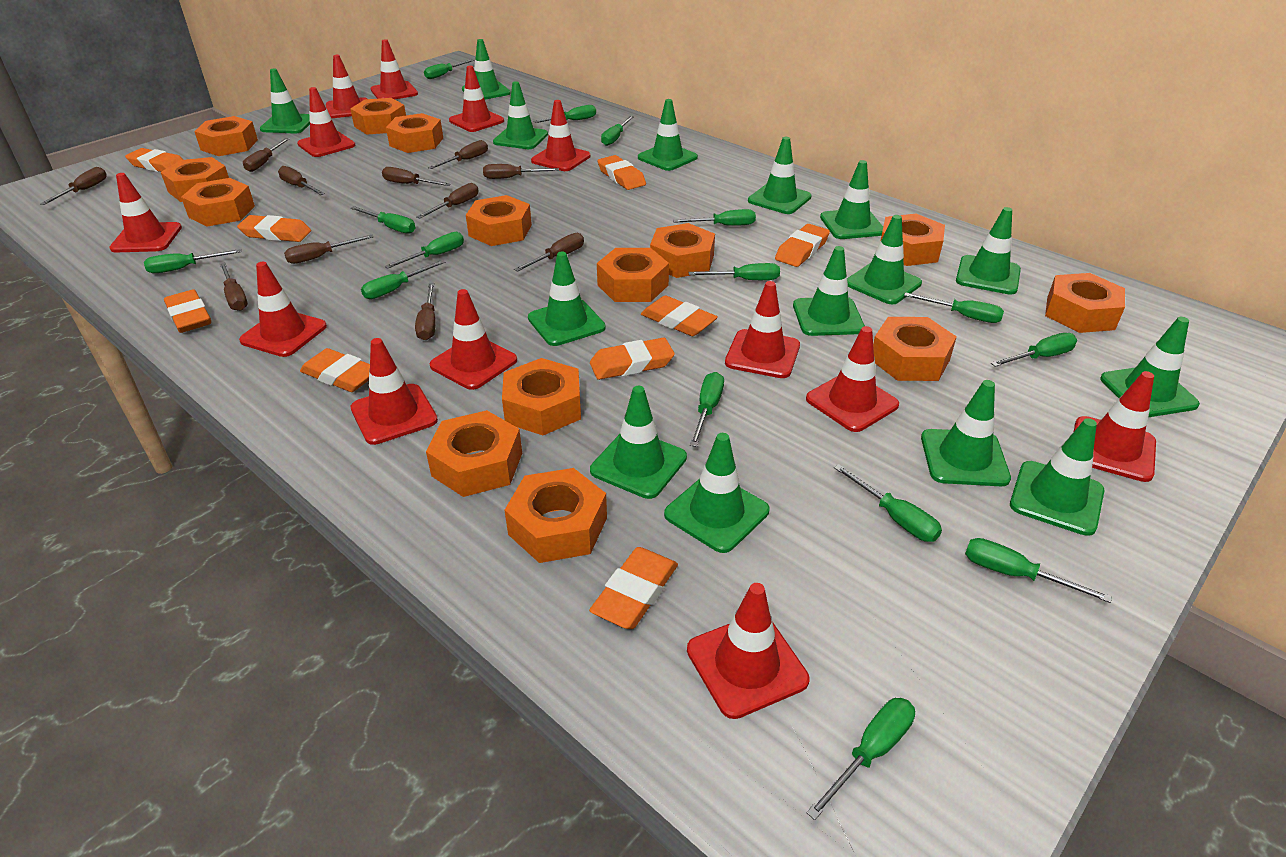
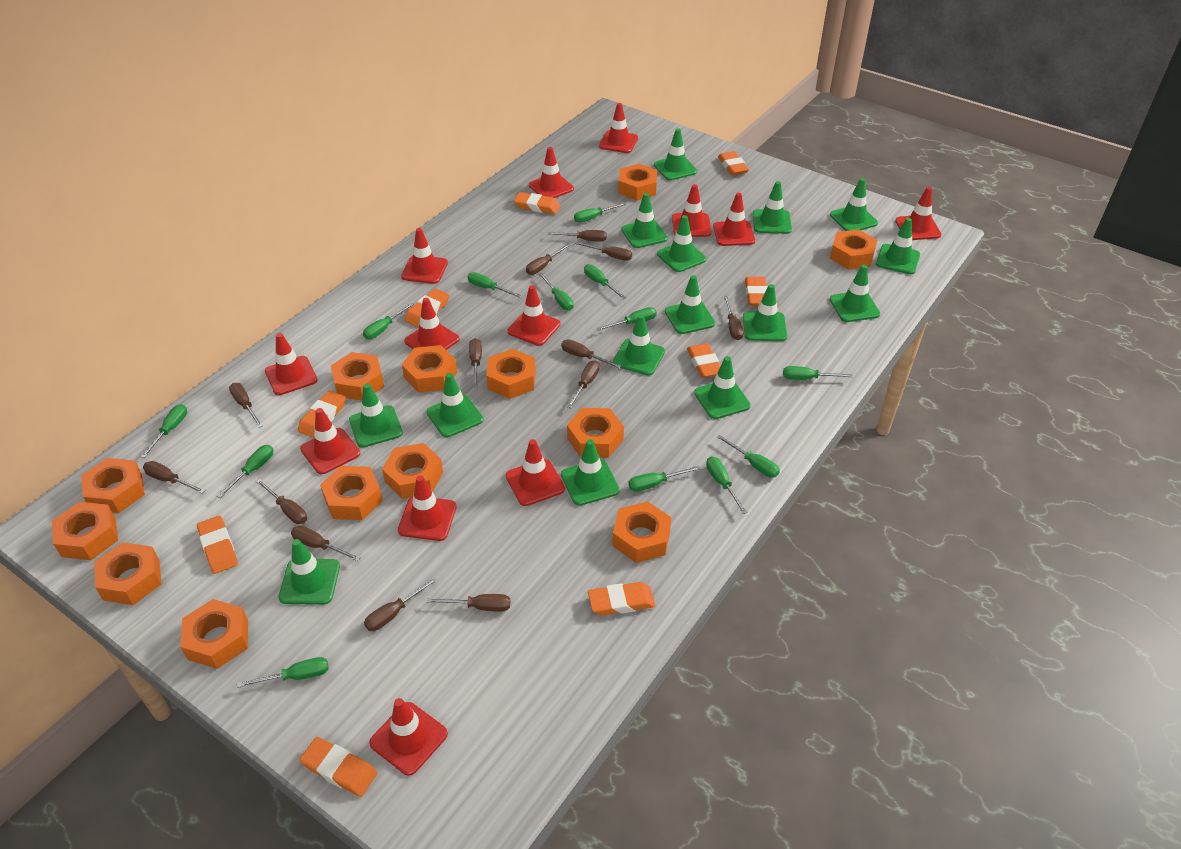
brown screwdriver: [40,167,107,205] [220,263,248,311] [243,138,289,172] [278,166,325,195] [284,235,374,264] [382,167,451,186] [415,283,436,340] [417,183,479,219] [428,140,488,169] [483,164,559,179] [514,233,584,272] = 11 -> [143,461,205,494] [229,383,263,428] [256,479,307,524] [291,526,361,561] [364,577,437,631] [426,594,510,612] [469,338,482,387] [526,243,570,275] [548,230,607,242] [561,339,621,369] [567,360,600,408] [575,242,632,261] [724,296,744,340] = 13
green screwdriver: [144,249,241,273] [351,206,415,234] [361,260,445,299] [385,232,464,269] [424,59,474,79] [533,105,596,123] [601,116,634,146] [673,209,756,226] [688,263,780,280] [690,372,724,447] [807,698,915,820] [834,464,942,542] [904,292,1004,323] [965,538,1112,603] [991,333,1077,367] = 15 -> [141,404,187,458] [217,445,274,498] [237,657,329,688] [363,303,414,339] [467,272,521,298] [539,273,574,311] [574,202,627,223] [584,264,626,299] [597,307,657,331] [629,466,701,492] [706,457,747,514] [717,435,780,478] [783,366,853,380] = 13
orange nut: [161,157,229,202] [181,178,255,227] [194,116,258,156] [350,98,406,135] [386,113,443,153] [426,410,522,497] [466,195,532,246] [502,358,581,435] [504,468,607,563] [597,248,669,302] [650,223,715,278] [873,317,957,381] [881,214,945,266] [1045,273,1125,333] = 14 -> [52,502,118,560] [81,458,145,513] [94,542,161,605] [180,599,248,669] [320,466,383,520] [331,352,384,401] [382,443,443,499] [402,345,457,393] [486,349,536,399] [567,408,624,458] [612,501,672,563] [618,164,657,201] [830,230,877,269] = 13

